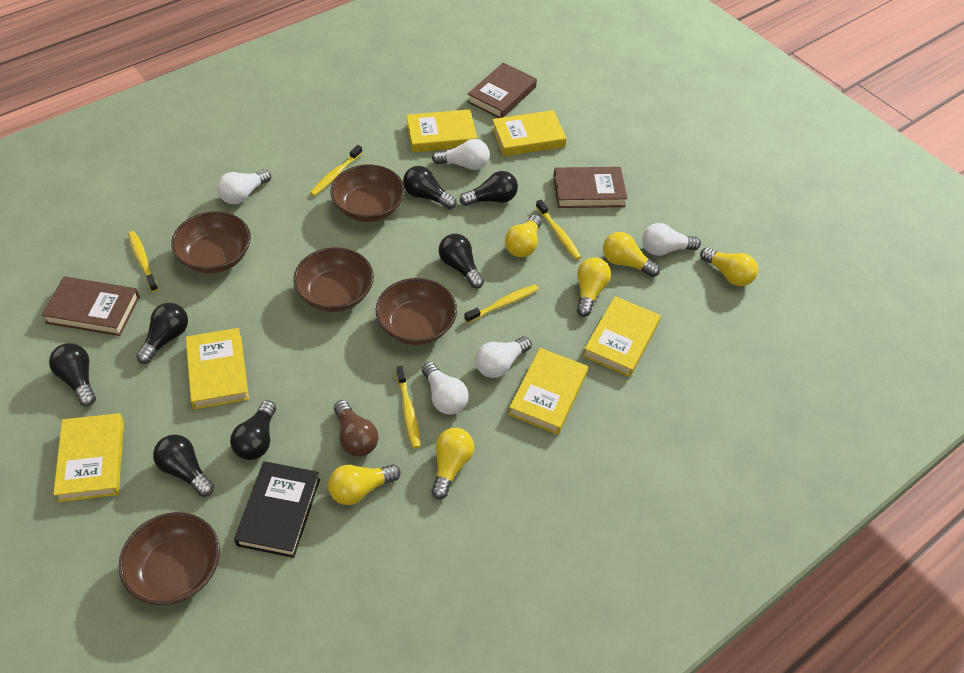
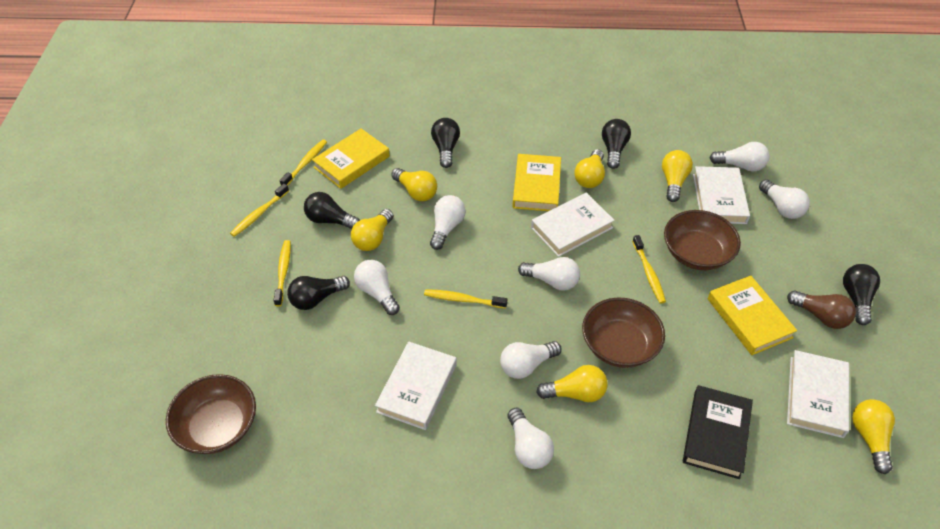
black light bulb: [49,343,96,407] [136,303,188,364] [153,434,214,497] [230,400,276,460] [403,166,457,210] [439,234,484,289] [460,171,518,206] = 7 -> [287,276,350,310] [304,192,360,229] [431,118,460,168] [602,119,631,169] [843,264,880,325] = 5
brown book: [42,276,140,336] [467,63,537,118] [553,167,628,208] = 3 -> none = 0
brown bowl: [119,512,220,605] [171,211,251,273] [293,247,374,312] [331,164,405,222] [376,278,457,345] = 5 -> [166,374,256,454] [582,297,665,368] [664,210,741,270] = 3
white book: none = 0 -> [375,341,457,430] [531,193,615,257] [693,166,750,224] [787,350,849,438] = 4
white light bulb: [217,169,271,204] [422,362,469,415] [432,139,490,170] [475,336,532,378] [642,223,701,256] = 5 -> [354,260,400,315] [430,195,465,250] [500,341,561,379] [507,408,554,469] [518,257,580,291] [710,142,770,172] [759,179,810,219] = 7
yellow book: [53,413,124,502] [185,328,249,409] [406,109,477,152] [492,110,567,156] [508,348,588,435] [583,296,661,377] = 6 -> [312,128,390,189] [512,154,561,211] [708,275,797,355] = 3

